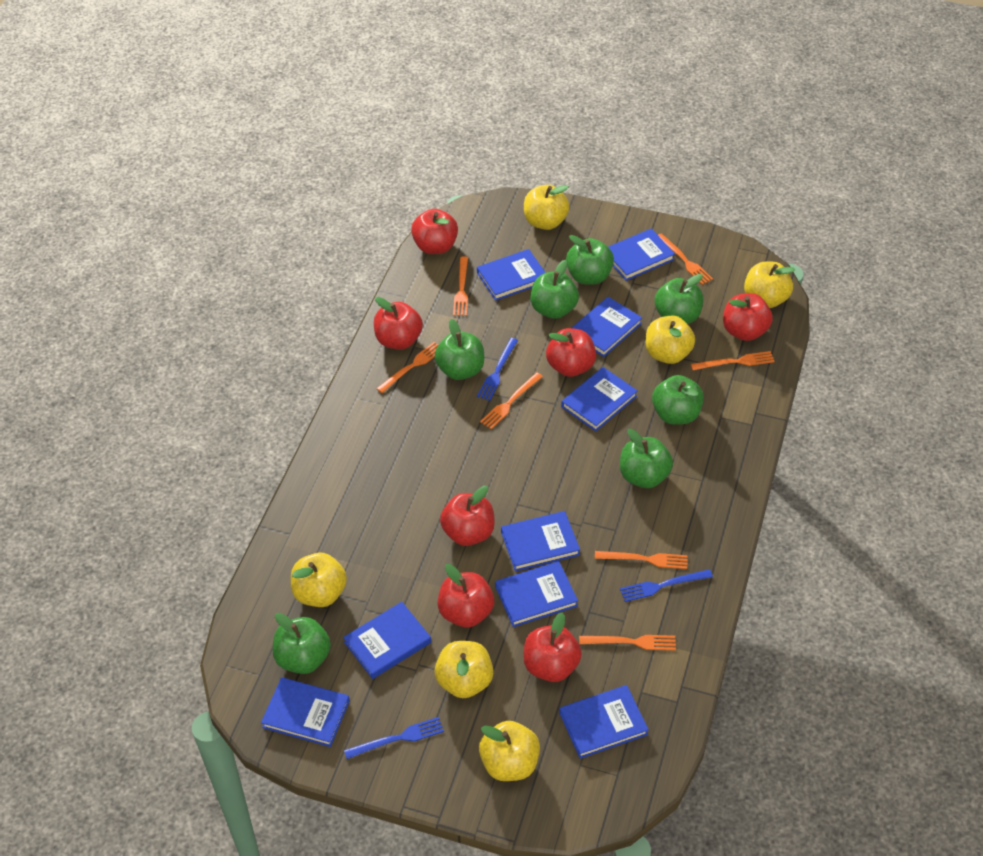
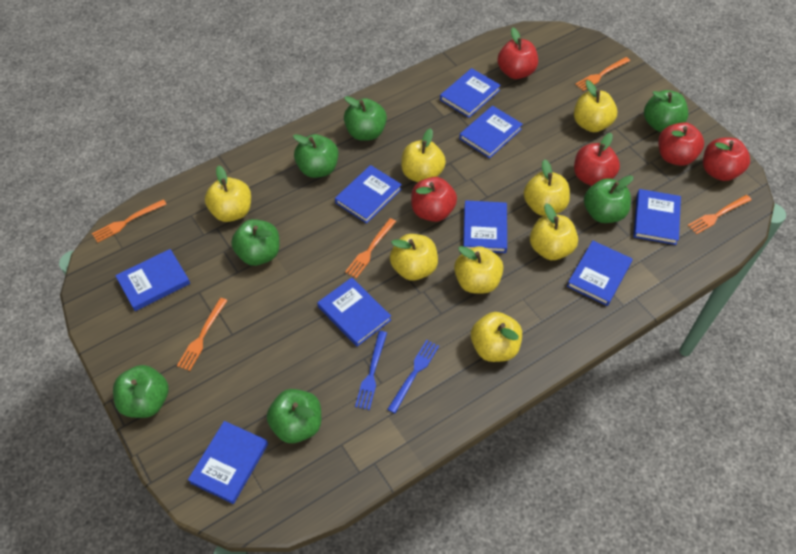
blue fork: [344,717,444,759] [477,338,518,401] [620,569,713,602] = 3 -> [355,331,387,410] [387,340,439,413] = 2
orange fork: [376,342,438,393] [453,256,468,316] [480,372,543,429] [579,635,676,650] [595,551,688,569] [658,233,713,285] [691,351,775,370] = 7 -> [92,199,166,242] [177,298,228,371] [345,218,396,278] [575,57,630,91] [687,195,751,234] = 5
red apple: [374,297,423,349] [411,209,458,254] [438,564,494,628] [440,486,495,546] [523,612,582,682] [546,328,596,377] [723,293,773,341] = 7 -> [411,177,457,222] [497,28,538,79] [574,133,620,186] [658,122,704,166] [703,137,750,181] = 5
yellow apple: [291,553,347,607] [434,641,494,698] [479,721,540,781] [524,185,570,230] [646,316,695,364] [744,262,795,308] = 6 -> [205,166,251,222] [390,234,438,281] [401,128,446,182] [454,246,503,294] [471,312,522,362] [524,159,570,216] [530,203,578,260] [574,80,617,132] = 8

